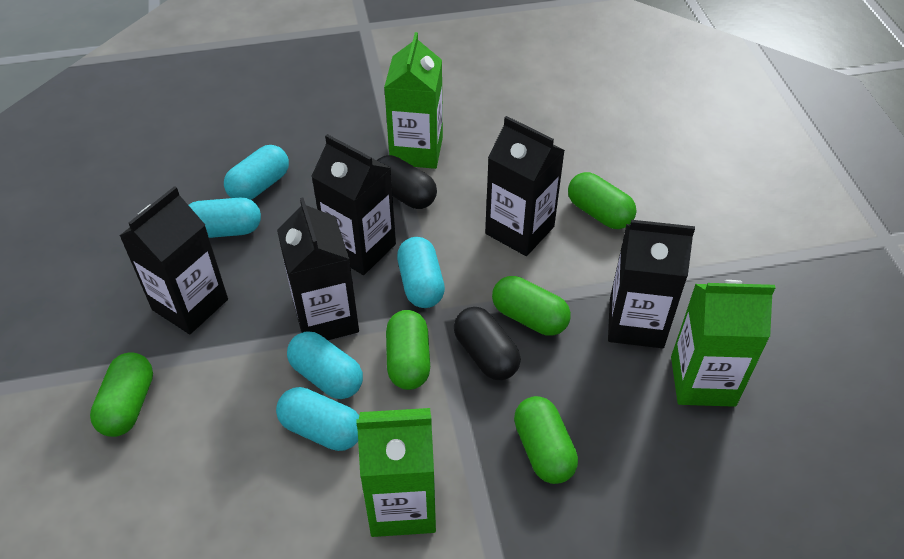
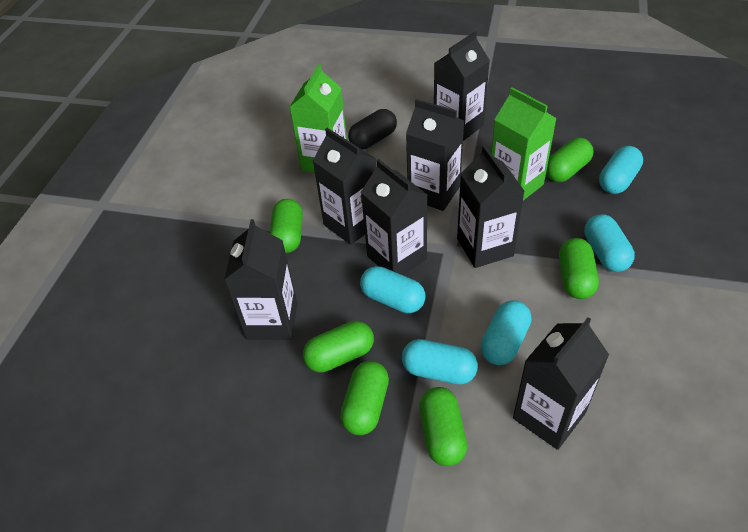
black capsule: [377,155,437,209] [454,307,521,380] = 2 -> [348,109,397,150] = 1
black carton: [119,186,228,334] [277,197,359,340] [311,134,396,275] [485,116,565,256] [608,220,695,348] = 5 -> [224,219,297,340] [313,128,376,245] [361,159,427,275] [406,99,464,211] [434,31,490,141] [457,145,524,268] [513,317,609,450] = 7
green capsule: [90,352,153,437] [386,310,430,390] [492,276,571,336] [514,396,578,484] [568,172,637,229] = 5 -> [270,199,303,253] [303,321,374,373] [340,361,389,435] [420,387,467,466] [546,138,594,182] [559,238,599,299] = 6
green carton: [356,408,436,537] [384,32,443,169] [671,280,775,407] = 3 -> [290,64,347,173] [491,87,557,200] = 2

